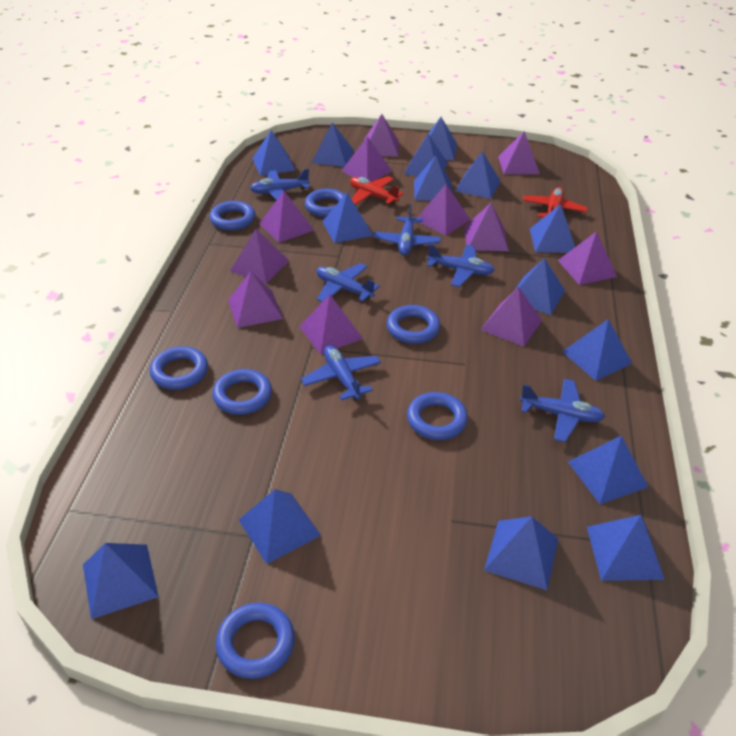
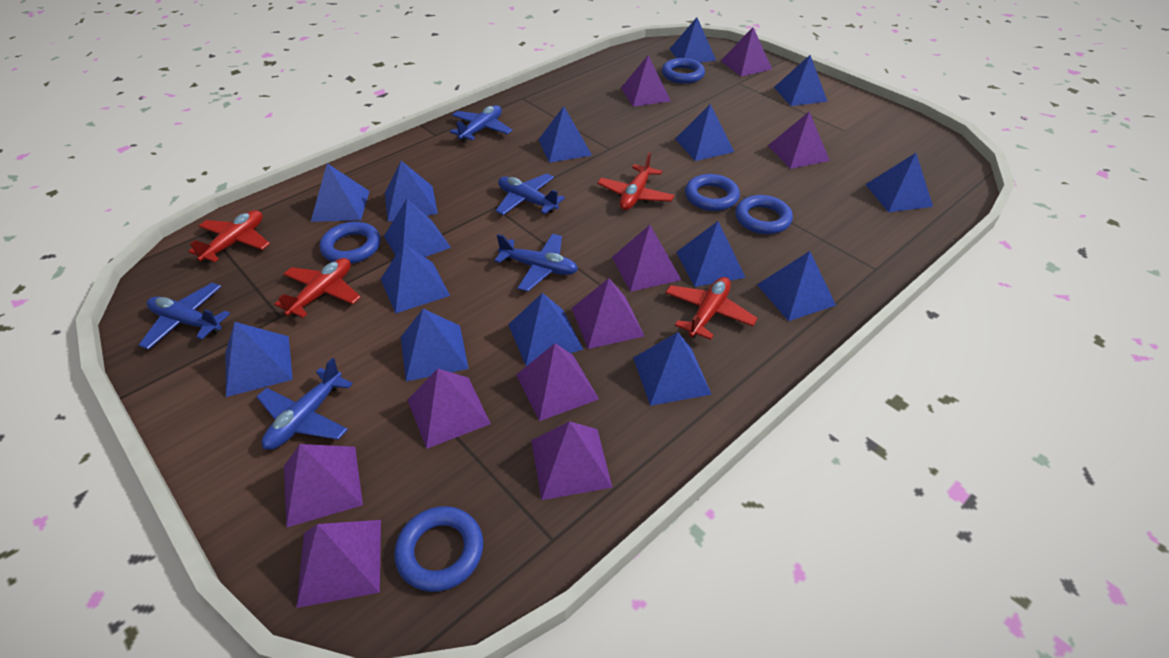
blue plane: [250,169,310,200] [301,345,381,400] [316,263,380,302] [373,204,441,256] [427,244,495,287] [520,379,605,442] = 6 -> [139,283,230,350] [257,358,353,450] [450,105,513,143] [495,234,578,292] [496,173,565,215] = 5
blue ring: [150,346,208,390] [210,201,255,230] [212,369,272,415] [216,603,295,679] [305,189,345,217] [387,305,440,344] [407,392,468,440] = 7 -> [320,222,381,264] [394,506,483,592] [662,58,705,84] [685,174,740,211] [735,195,793,234] = 5
purple pyramid: [228,271,283,328] [230,229,289,284] [259,191,314,243] [299,294,363,354] [341,137,392,182] [364,114,398,156] [417,184,470,236] [464,203,509,251] [481,287,542,346] [498,131,540,174] [558,231,617,285] = 11 -> [284,444,363,527] [296,520,381,608] [408,369,491,449] [516,343,599,421] [531,421,612,500] [572,278,644,349] [612,225,681,292] [621,55,671,107] [721,27,772,77] [768,111,830,169] = 10
red plane: [350,176,404,205] [523,187,588,217] = 2 -> [188,210,270,263] [274,258,361,318] [597,152,675,210] [665,277,757,340] = 4

